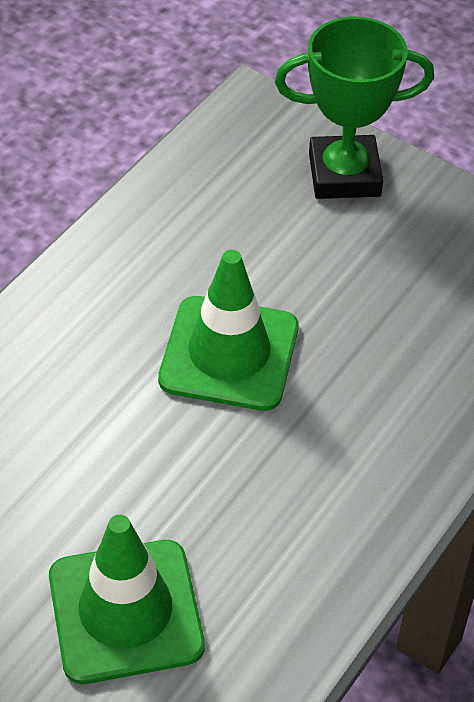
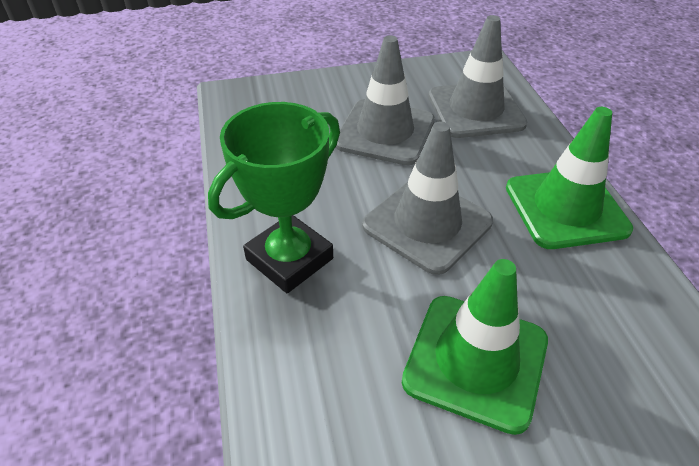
grey traffic cone: none = 0 -> [335,35,435,165] [362,121,493,275] [428,15,527,138] = 3

